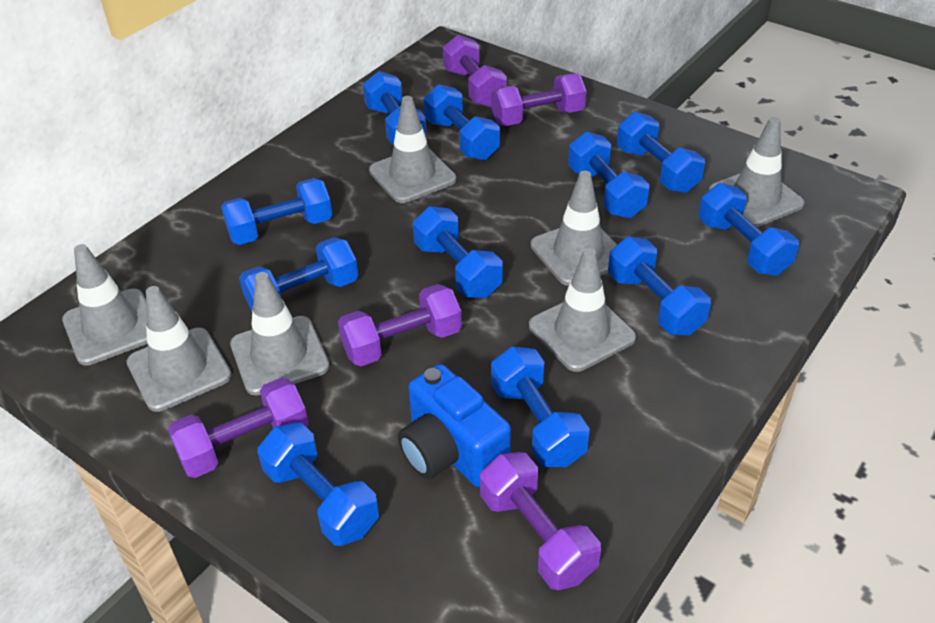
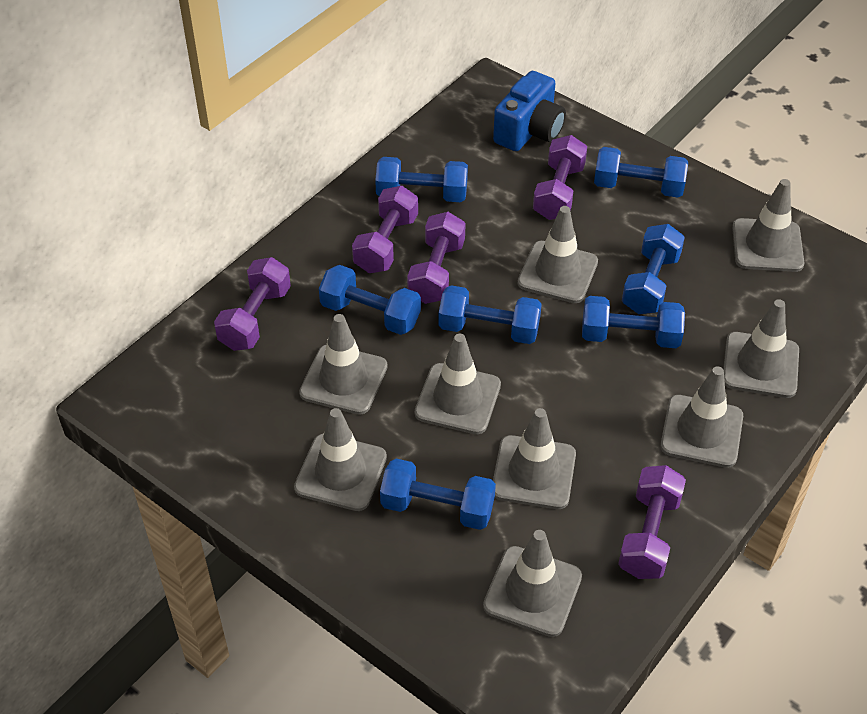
blue dumbbell: [221,178,332,245] [239,237,358,311] [257,422,379,546] [363,71,426,145] [413,206,503,298] [424,84,500,160] [491,346,590,467] [568,132,649,218] [608,237,711,335] [617,112,705,193] [699,183,799,276] = 11 -> [319,265,421,335] [375,157,468,202] [380,459,496,530] [439,285,542,344] [582,296,685,348] [594,147,688,198] [622,224,685,314] = 7
grey traffic cone: [62,244,148,366] [126,286,232,412] [230,272,329,395] [369,96,457,203] [529,248,636,372] [531,171,617,286] [709,117,805,227] = 7 -> [294,408,387,511] [299,314,388,415] [415,334,501,434] [483,530,582,637] [493,408,576,509] [518,206,598,303] [660,366,743,468] [723,299,799,398] [732,179,804,272] = 9

